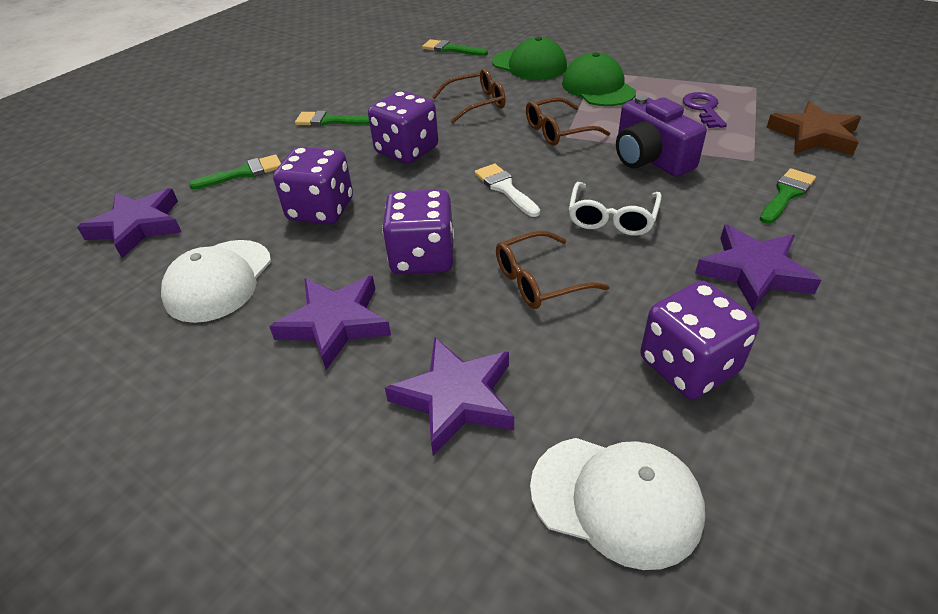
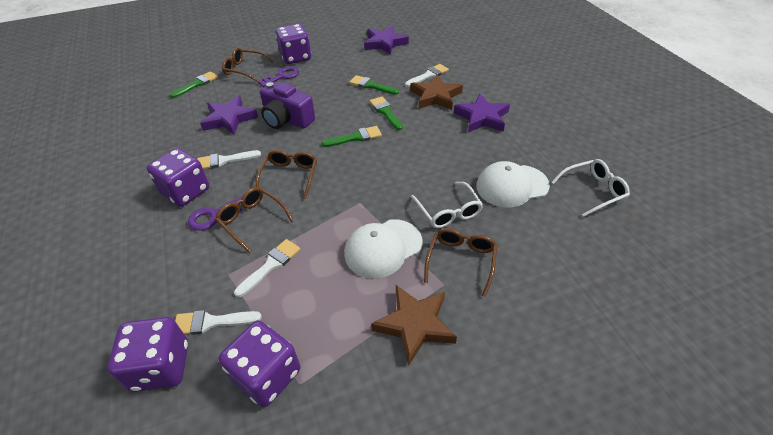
brown glasses: [432,68,506,124] [496,231,610,309] [526,97,610,146] = 3 -> [215,187,294,253] [222,48,274,82] [256,150,317,199] [424,228,497,297] = 4
brown star: [766,101,861,156] = 1 -> [371,285,457,366] [410,75,463,110] = 2
green cap: [492,37,567,80] [562,52,636,106] = 2 -> none = 0
purple key: [683,92,727,128] = 1 -> [188,196,242,231] [258,66,299,87] = 2
purple star: [77,188,181,258] [269,276,391,370] [385,337,514,456] [695,224,821,311] = 4 -> [200,96,258,135] [364,26,409,55] [454,94,510,132] = 3
white brush: [475,164,540,217] = 1 -> [175,310,262,335] [197,150,261,169] [234,239,300,297] [405,64,449,87] = 4
white glasses: [569,182,662,236] = 1 -> [411,182,483,228] [551,159,630,217] = 2

